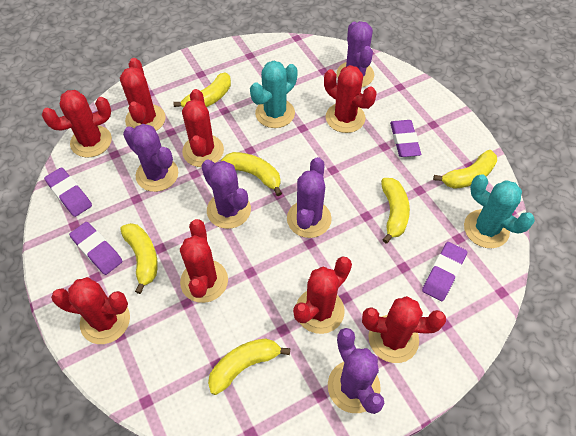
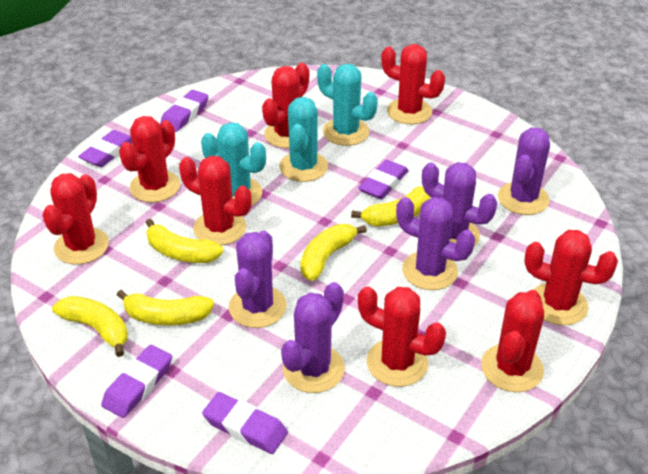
purple eraser: [44,167,92,217] [69,222,123,275] [390,120,421,157] [422,242,467,301] = 4 -> [78,130,132,167] [101,345,172,418] [160,90,209,132] [202,392,288,454] [358,160,409,199] = 5
turquoise cactus: [250,61,298,128] [464,174,535,248] = 2 -> [201,122,266,206] [279,97,328,182] [317,64,378,146] = 3
yellow banana: [120,223,158,294] [173,72,231,108] [208,338,290,395] [221,152,282,196] [381,178,410,243] [433,150,497,189] = 6 -> [52,296,128,357] [117,290,214,325] [146,219,223,263] [300,224,367,281] [351,186,430,227] = 5

